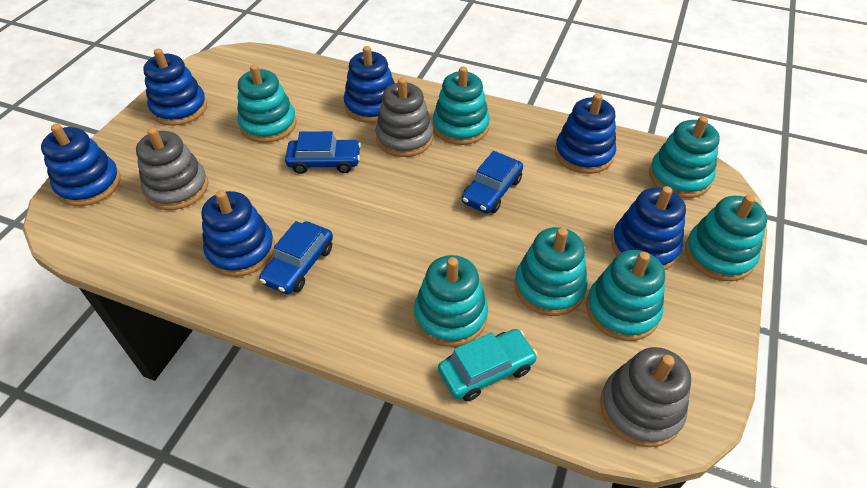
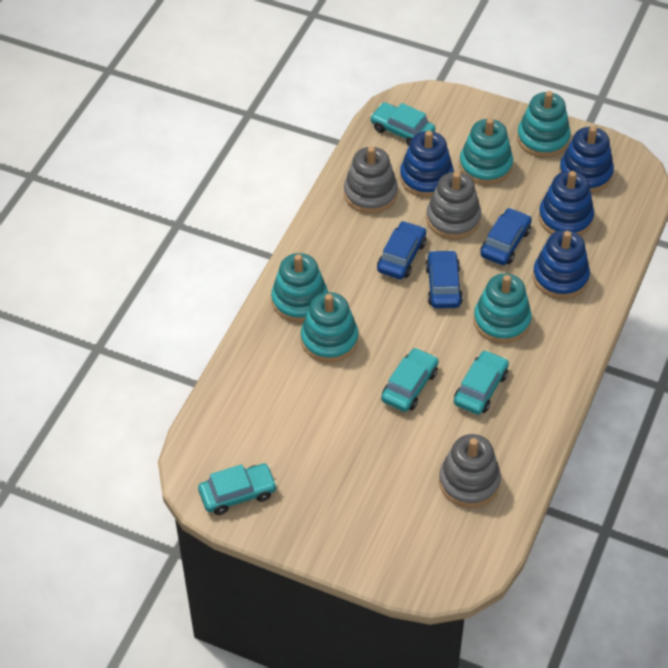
blue stacking toy: [41,124,121,206] [143,48,207,126] [201,190,275,277] [344,46,395,123] [555,93,616,174] [611,186,686,270] = 6 -> [400,130,454,197] [533,230,590,299] [538,171,594,236] [559,126,614,193] = 4
turquoise car: [438,329,538,401] = 1 -> [198,463,277,515] [370,102,435,146] [381,348,439,412] [454,350,509,415] = 4
turquoise stacking toy: [237,64,297,143] [414,255,488,347] [433,66,490,145] [514,227,588,316] [586,250,665,341] [649,116,720,198] [685,195,767,281] = 7 -> [271,253,328,323] [301,292,358,363] [459,118,513,185] [474,273,532,343] [517,91,571,158] = 5

